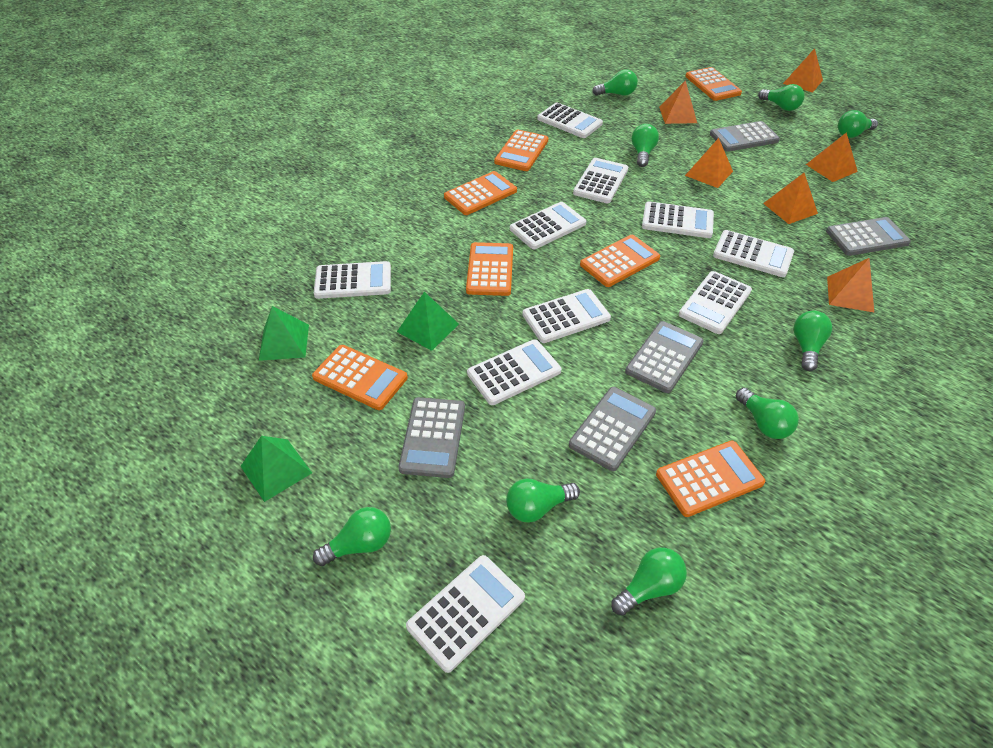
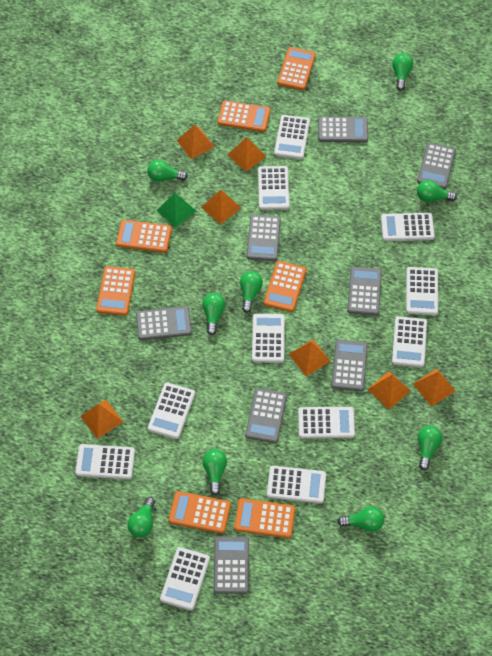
green pyramid: [241,436,312,502] [259,306,309,361] [397,292,459,351] = 3 -> [156,193,196,228] = 1
grey calculator: [398,397,465,478] [569,387,656,471] [625,321,704,393] [710,121,780,152] [826,217,911,256] = 5 -> [136,306,192,340] [214,536,249,594] [245,388,287,443] [247,214,281,261] [318,116,368,143] [331,339,368,391] [347,266,382,316] [417,142,456,189] = 8
orange pyramid: [659,80,697,124] [685,138,733,188] [763,173,818,224] [783,48,823,93] [806,132,858,182] [827,258,874,312] = 6 -> [80,400,123,439] [177,125,214,159] [201,189,241,224] [227,137,267,172] [289,340,331,376] [367,371,410,410] [413,369,455,407] = 7
white calculator: [314,261,391,299] [406,555,525,673] [467,339,561,405] [510,202,586,249] [523,289,611,343] [537,102,603,138] [573,158,628,203] [642,201,714,238] [679,271,752,334] [713,230,794,277] = 10 -> [75,444,135,480] [148,383,195,439] [160,547,210,611] [252,314,285,363] [258,166,290,210] [267,466,326,504] [274,115,310,159] [298,407,355,439] [381,213,435,241] [392,316,427,368] [406,267,438,315] = 11

